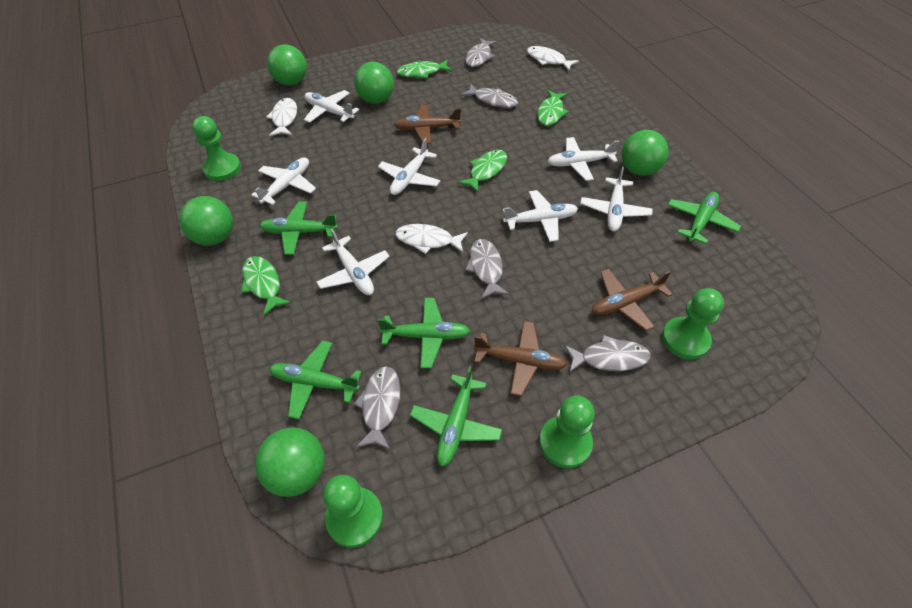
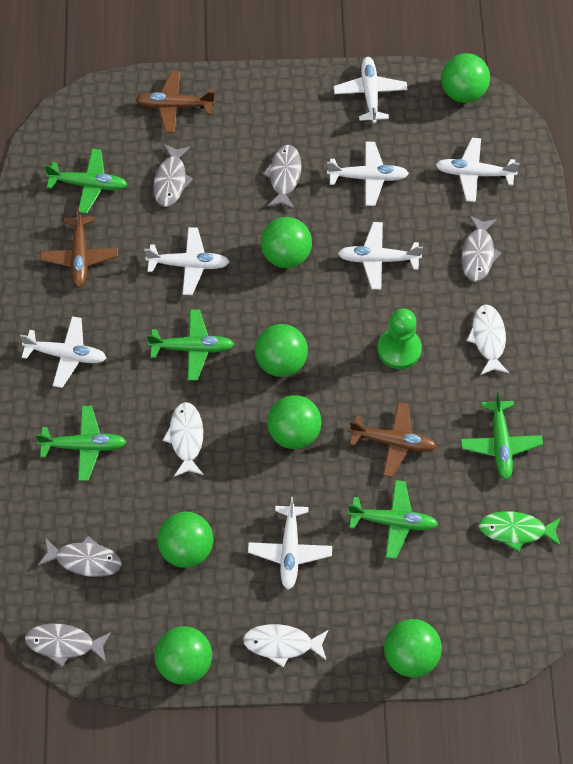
green ball: [179,196,233,246] [255,427,325,497] [267,44,307,86] [354,62,394,104] [621,130,669,176] = 5 -> [154,626,212,685] [157,512,213,568] [255,324,308,377] [261,217,312,268] [267,395,322,449] [384,619,442,677] [441,53,490,103] = 7
green fish: [241,256,291,315] [397,59,452,79] [458,150,507,192] [537,90,569,126] = 4 -> [479,511,561,552] = 1
green pawn: [192,116,241,181] [323,475,383,548] [539,395,595,468] [662,288,724,360] = 4 -> [378,308,422,369] = 1

